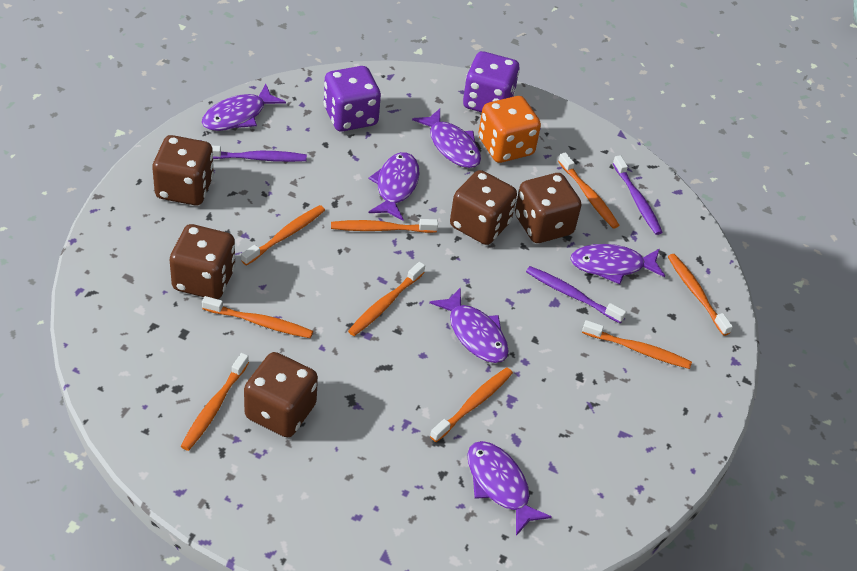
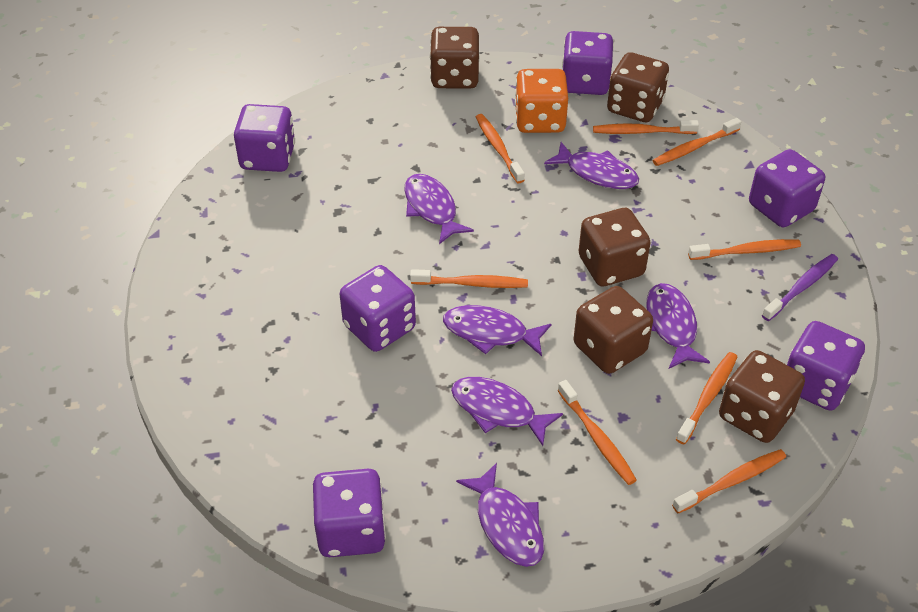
orange toothbrush: [181,353,249,451] [202,296,313,338] [241,205,325,266] [331,219,438,233] [348,262,425,336] [430,367,513,442] [558,152,620,229] [582,320,692,369] [668,254,733,336] = 9 -> [410,269,528,288] [476,114,525,183] [558,380,637,485] [593,120,699,134] [652,118,741,166] [672,449,786,513] [676,352,738,444] [688,239,801,260] = 8
purple dice: [324,66,381,132] [463,51,520,112] = 2 -> [234,104,295,172] [313,469,386,557] [340,265,416,352] [562,31,614,95] [749,149,825,227] [787,321,865,411] = 6
purple toothbrush: [212,146,307,162] [526,266,626,323] [613,155,663,235] = 3 -> [762,254,838,321] = 1

